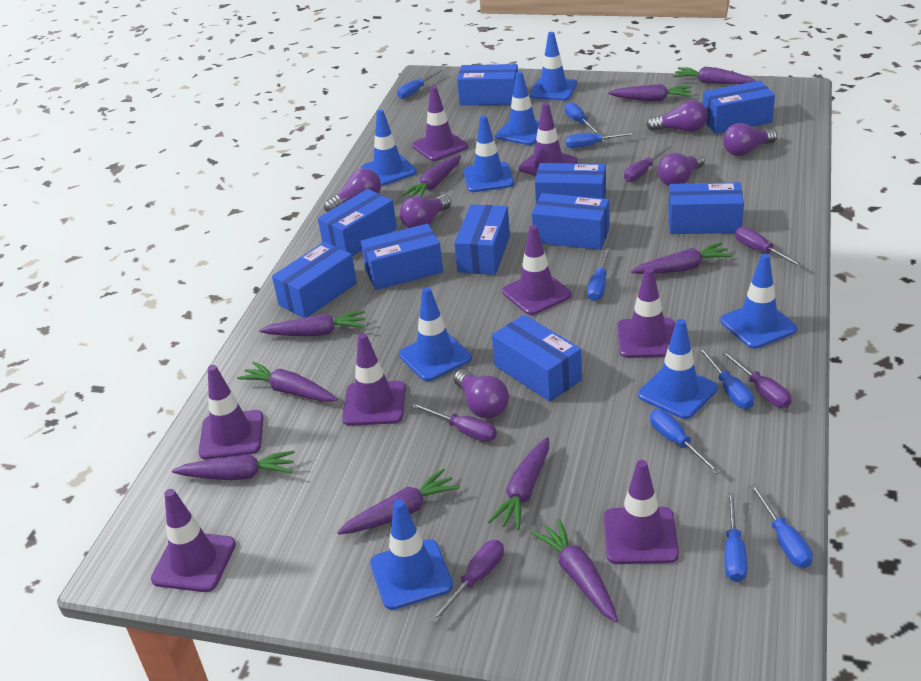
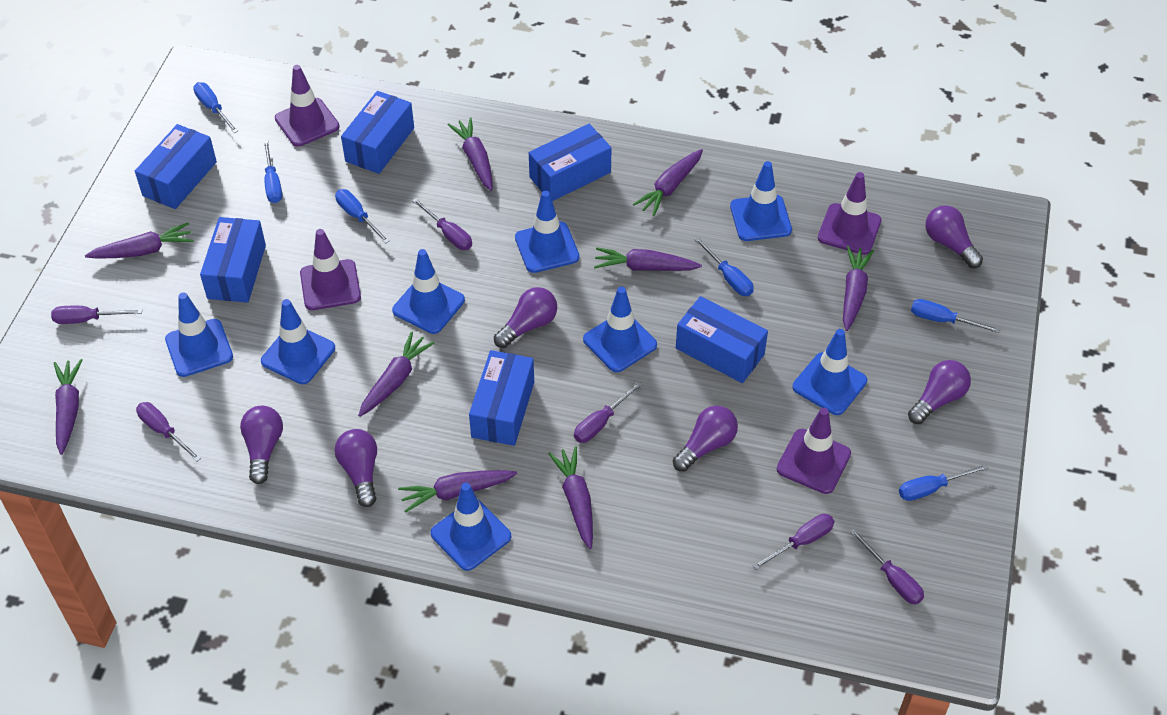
blue box: [272,242,357,318] [318,189,397,256] [361,224,443,290] [454,204,510,275] [457,64,518,105] [492,315,582,402] [532,193,609,250] [535,163,606,203] [668,182,744,234] [703,81,775,134] = 10 -> [135,124,217,209] [200,217,266,303] [341,91,414,174] [469,350,534,446] [529,124,611,201] [676,296,768,383] = 6
blue screwdriver: [397,70,443,99] [565,102,600,135] [565,132,636,148] [587,248,611,301] [650,410,721,474] [698,348,754,409] [725,493,747,582] [750,484,813,568] = 8 -> [193,82,238,133] [263,140,282,203] [335,189,390,244] [694,237,754,296] [899,464,988,501] [911,299,1000,333] = 6
purple carrot: [172,451,295,480] [237,361,337,402] [259,310,366,336] [337,468,460,535] [401,155,461,198] [488,437,549,530] [531,519,618,622] [608,84,692,101] [631,242,733,274] [673,66,756,84] = 10 -> [54,359,82,455] [85,222,194,259] [358,332,434,417] [398,470,517,513] [448,117,492,191] [548,446,593,549] [594,247,702,271] [633,149,703,216] [843,246,874,331] = 9
purple screwdriver: [411,403,497,442] [431,540,504,623] [624,146,671,182] [721,351,792,408] [735,227,804,267] = 5 -> [51,306,142,324] [136,402,201,462] [412,198,472,250] [574,381,642,443] [752,514,834,570] [850,529,924,605] = 6
purple traffic cone: [151,489,236,592] [199,365,264,460] [342,333,406,426] [412,86,468,161] [502,225,572,315] [519,103,578,176] [604,460,679,564] [617,268,675,358] = 8 -> [275,65,340,147] [300,229,361,310] [777,408,851,494] [818,172,881,255] = 4

